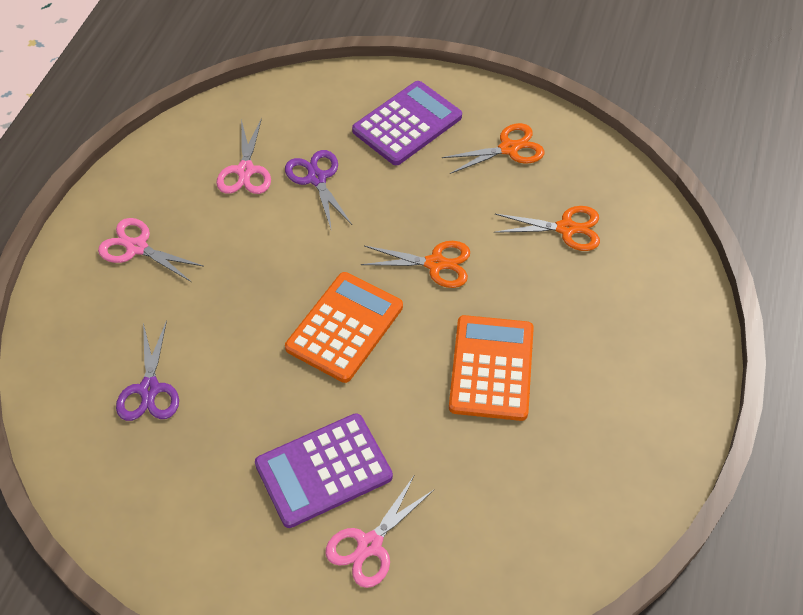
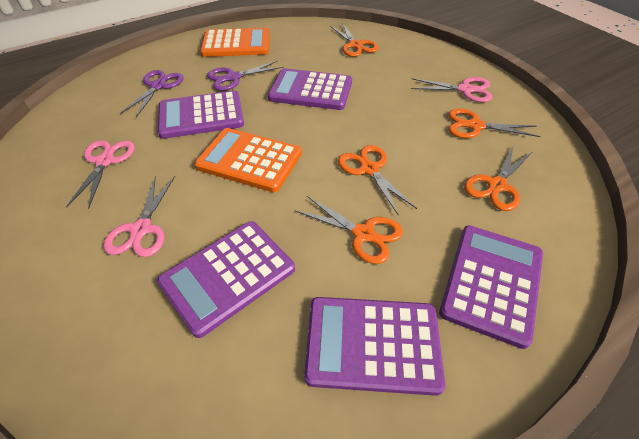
orange scissors: [361,241,470,288] [442,123,544,174] [494,206,600,251] = 3 -> [295,196,403,264] [330,23,379,57] [338,145,417,216] [449,108,540,138] [464,147,533,211] = 5
purple calculator: [255,413,393,528] [352,81,462,165] = 2 -> [157,221,295,338] [158,91,244,139] [268,68,352,110] [304,297,445,396] [439,225,543,349] = 5

